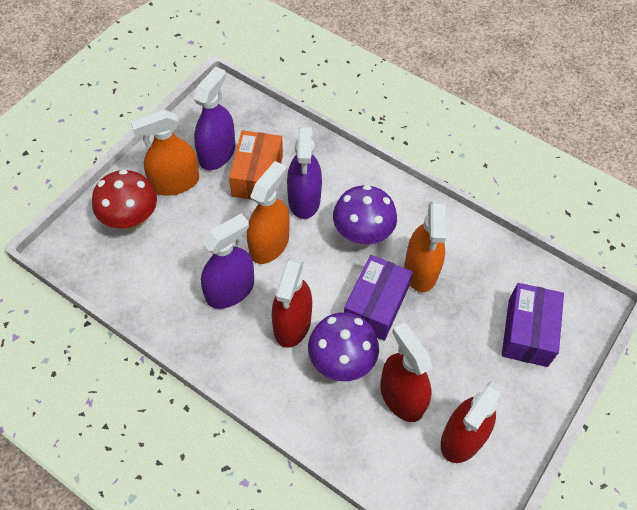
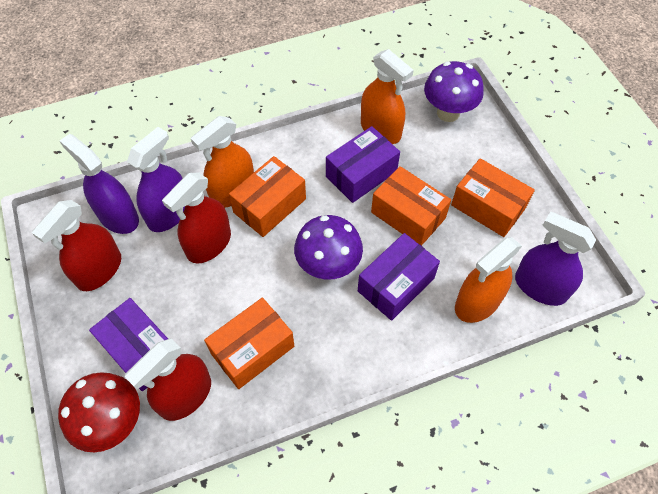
orange box: [229,130,283,200] = 1 -> [204,298,294,389] [229,156,306,237] [371,166,451,246] [451,158,535,237] = 4
purple box: [344,255,413,341] [502,283,564,367] = 2 -> [89,298,168,391] [326,126,400,203] [358,233,440,321] = 3

